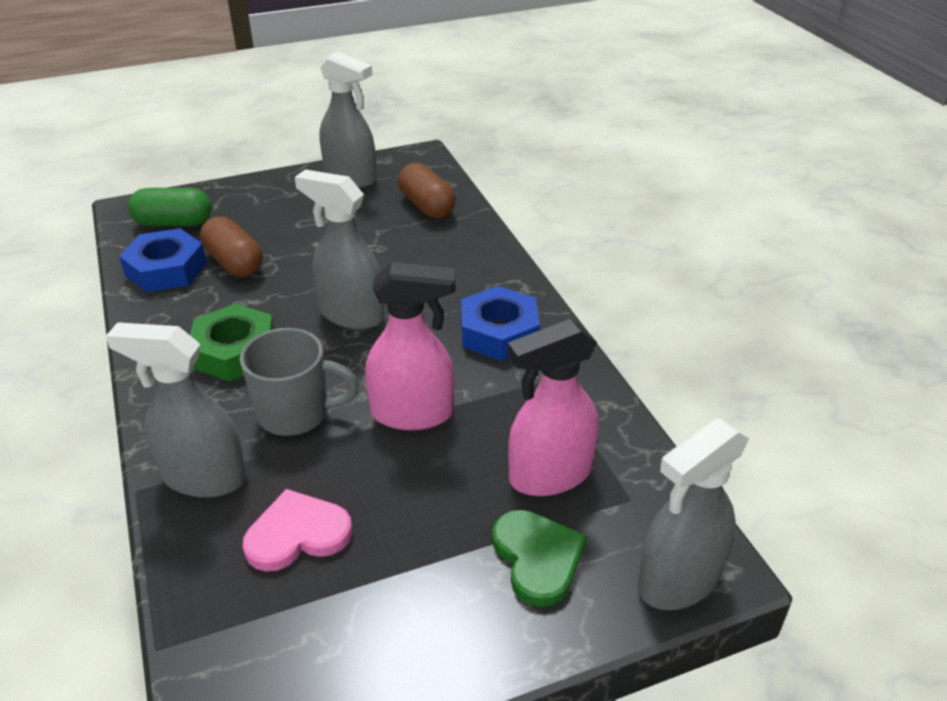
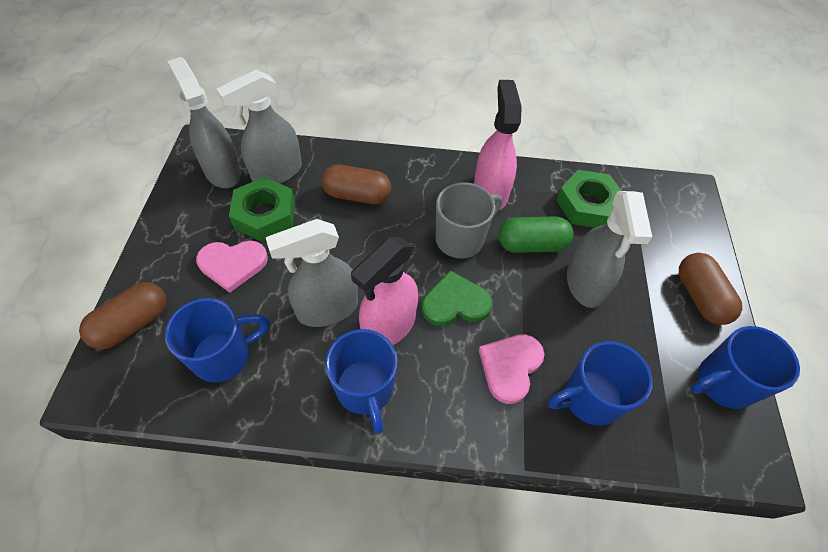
blue mug: none = 0 -> [165,298,270,383] [325,329,398,434] [548,341,653,426] [691,326,800,409] = 4
blue nut: [119,228,207,293] [461,286,540,361] = 2 -> none = 0
brown capsule: [200,216,263,277] [398,163,456,218] = 2 -> [79,282,167,349] [321,165,391,204] [679,253,742,325] = 3
green nut: [190,304,274,381] = 1 -> [229,177,295,242] [556,170,622,228] = 2
pink heart: [243,489,352,572] = 1 -> [196,240,268,293] [479,334,545,404] = 2

